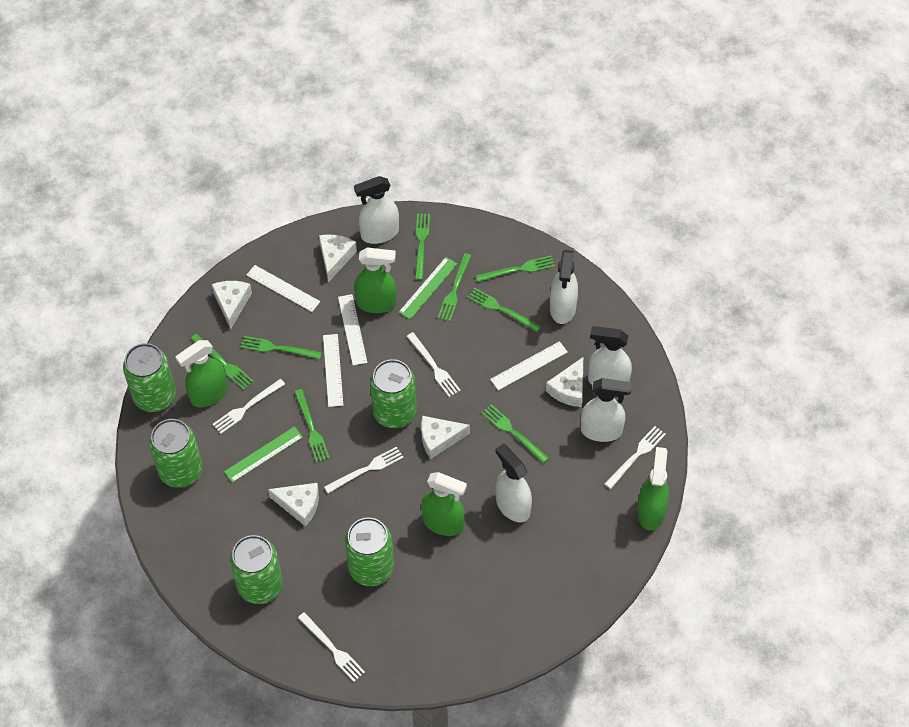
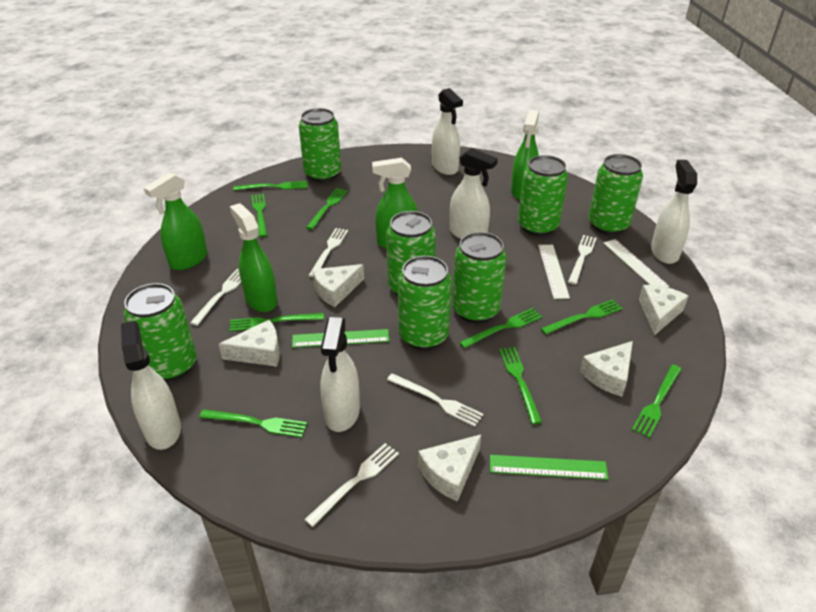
green can: [123,343,176,412] [149,419,202,488] [230,535,283,604] [345,517,394,586] [370,359,417,428] = 5 -> [124,283,197,381] [299,108,341,182] [386,211,436,296] [398,256,452,350] [452,232,506,323] [518,155,568,236] [589,154,643,235] = 7
green fork: [191,334,254,390] [240,336,322,359] [295,389,330,463] [415,214,430,280] [438,253,472,321] [467,288,541,332] [476,255,555,282] [482,404,549,464] = 8 -> [199,409,307,438] [229,313,324,331] [233,181,307,191] [251,194,267,237] [306,188,348,230] [459,308,542,348] [499,347,542,424] [541,299,623,335] [632,364,681,438] = 9
white ruler: [247,265,320,312] [323,334,343,407] [338,294,367,366] [490,341,568,390] = 4 -> [538,245,570,299] [603,239,670,287] = 2

